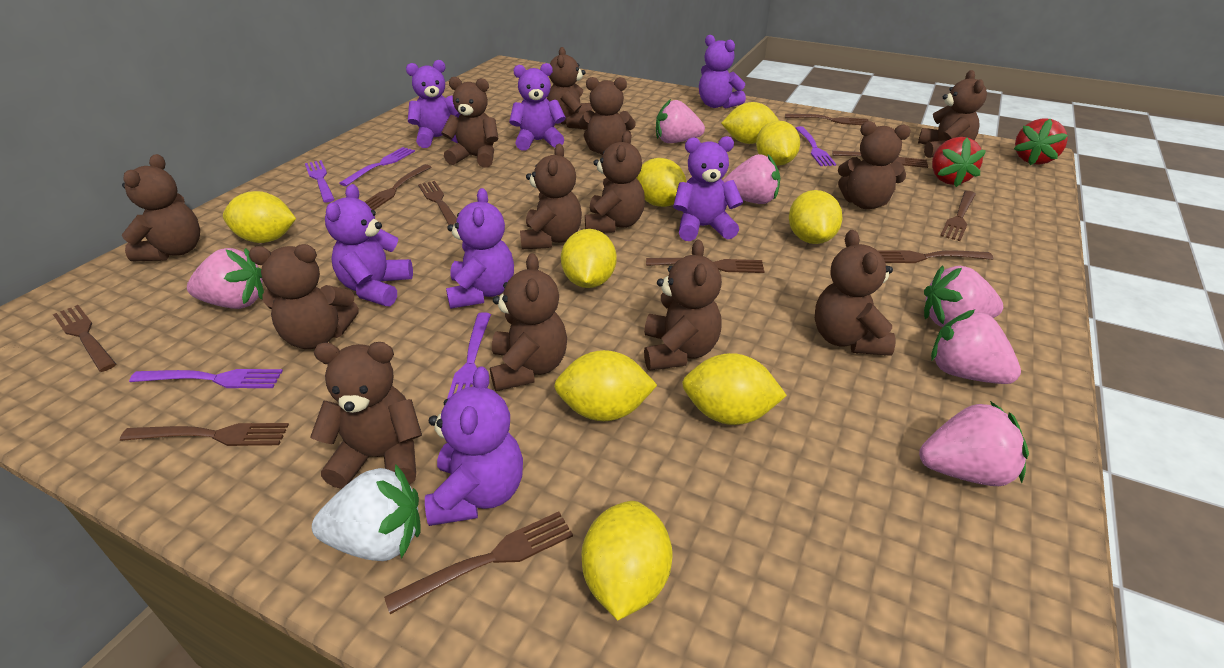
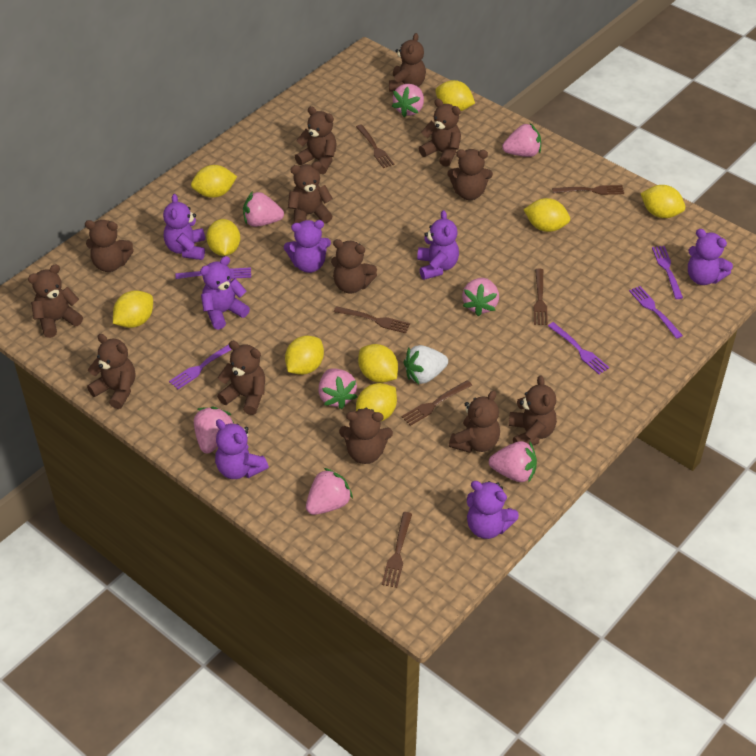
brown fork: [53,305,116,372] [120,423,289,446] [365,164,431,210] [384,512,573,614] [418,181,457,225] [646,258,764,273] [785,114,869,125] [832,151,928,168] [877,250,993,263] [940,191,976,241] = 10 -> [334,306,410,333] [356,124,394,168] [382,512,412,588] [401,380,472,426] [533,269,548,325] [552,185,624,195] = 6
pink strawberry: [187,248,264,309] [656,99,705,143] [723,154,780,204] [919,401,1029,486] [924,265,1003,327] [931,310,1021,384] = 6 -> [194,407,234,453] [243,191,284,227] [306,468,353,515] [319,368,357,409] [392,84,424,117] [462,278,499,316] [489,441,537,482] [502,123,541,157] = 8
red strawberry: [932,137,986,187] [1014,118,1068,165] = 2 -> none = 0

